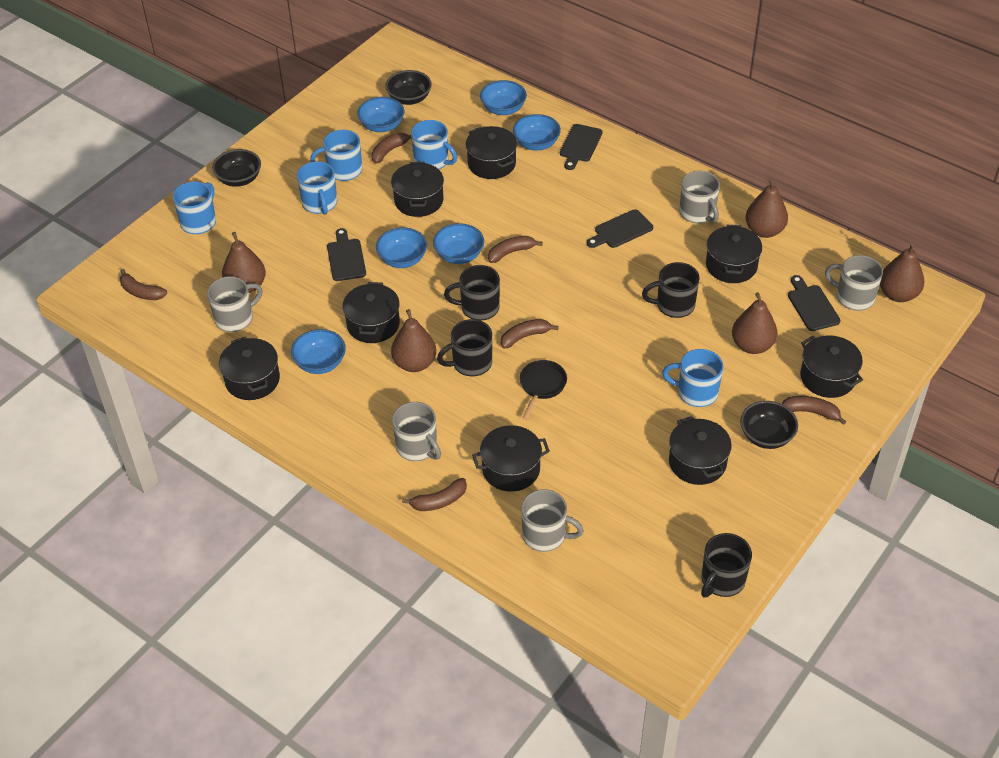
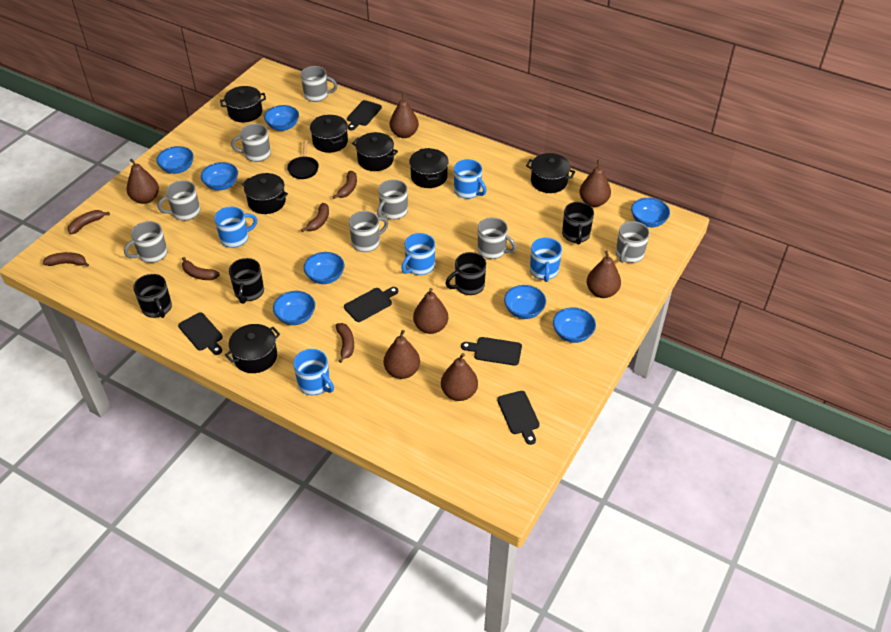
black bowl: [212,149,261,187] [385,70,432,105] [740,401,798,449] = 3 -> none = 0
black cutting board: [327,228,366,281] [560,124,603,170] [587,209,653,248] [788,275,841,331] = 4 -> [178,312,223,355] [344,287,398,322] [347,100,382,130] [461,337,522,366] [497,391,540,445] = 5
black pot: [219,337,280,400] [343,282,400,343] [391,162,444,217] [466,126,517,179] [472,425,550,492] [669,416,732,485] [706,225,762,283] [800,335,863,398] = 8 -> [220,86,266,122] [225,324,280,373] [241,173,288,214] [310,115,348,153] [352,132,398,171] [409,148,449,188] [526,153,575,193] = 7
blue bowl: [291,329,346,374] [357,97,404,132] [376,228,427,268] [433,223,484,264] [480,80,527,115] [513,114,561,151] = 6 -> [157,146,194,174] [201,162,238,190] [264,105,299,131] [273,291,315,325] [304,252,344,284] [504,285,546,319] [553,307,596,343] [631,198,670,227] = 8
brown pear: [222,232,266,293] [391,309,436,372] [732,292,778,354] [746,178,788,238] [880,244,924,302] = 5 -> [127,159,159,204] [384,330,420,379] [390,92,419,138] [413,288,448,334] [441,353,478,401] [579,160,611,207] [587,251,621,298] = 7
grey mug: [207,276,263,332] [392,402,441,461] [521,489,584,552] [680,171,720,223] [825,255,883,311] = 5 -> [124,221,168,263] [158,180,200,221] [231,124,271,162] [301,66,337,102] [349,211,388,252] [377,179,408,220] [478,217,517,259] [616,221,650,263] = 8

